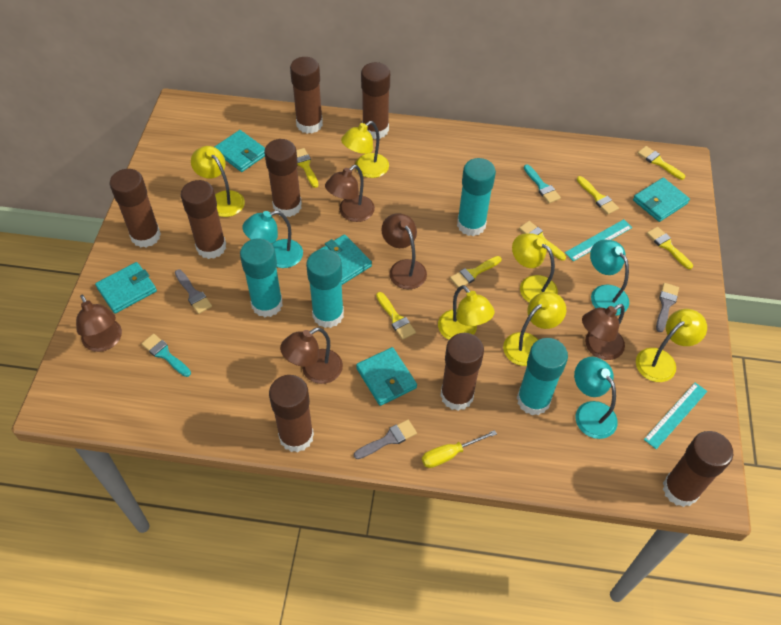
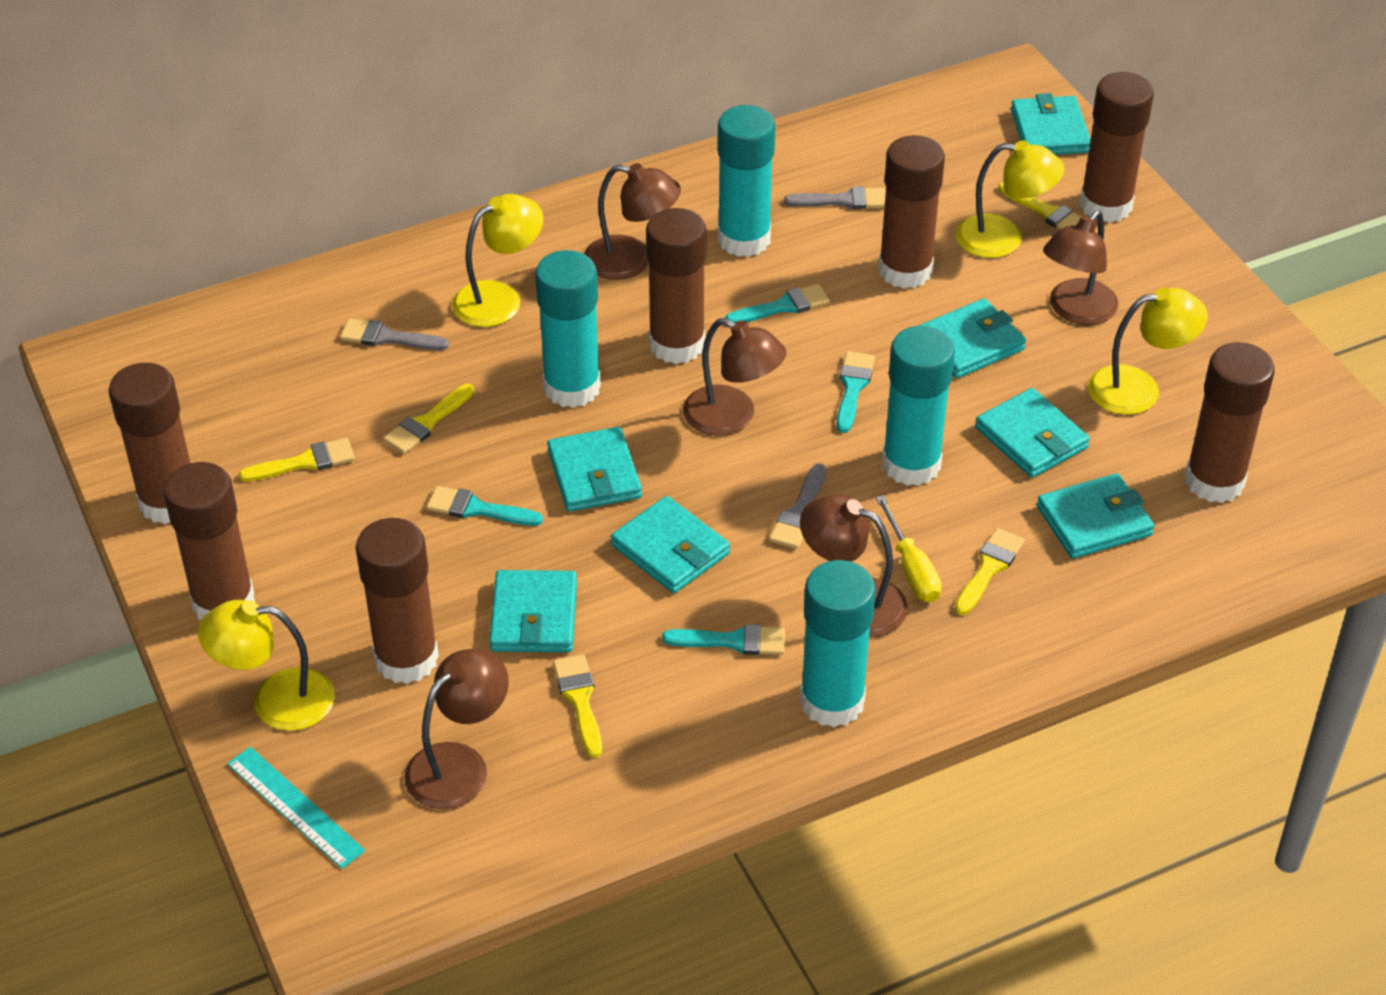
brown glue stick: [110,169,161,248] [181,180,226,259] [264,139,302,217] [269,375,314,452] [290,57,323,134] [361,62,390,139] [440,333,484,411] [663,431,733,507] = 8 -> [109,363,190,524] [163,462,255,620] [355,518,439,684] [646,208,707,364] [878,135,945,289] [1080,72,1154,223] [1185,342,1275,503] = 7
turquoise brush: [141,334,191,377] [524,164,561,203] = 2 -> [427,486,543,526] [662,624,785,655] [725,284,830,323] [836,351,875,433] = 4
turquoise lamp: [243,211,303,268] [574,357,618,439] [590,239,629,316] = 3 -> none = 0
turquoise ruler: [565,219,632,261] [644,383,707,449] = 2 -> [227,747,365,869] = 1
turquoise wallet: [95,262,157,314] [215,130,265,172] [317,235,372,285] [356,347,417,406] [633,178,690,222] = 5 -> [489,570,577,652] [547,427,642,512] [611,496,730,593] [918,298,1026,378] [975,388,1090,478] [1011,93,1091,155] [1037,473,1154,559] = 7
yellow brush: [296,148,319,188] [376,292,416,340] [450,256,501,288] [519,221,566,261] [577,176,619,214] [637,146,685,180] [647,227,693,269] = 7 -> [239,438,355,482] [383,384,474,454] [553,654,602,758] [954,528,1025,615] [998,182,1082,229] = 5
yellow lamp: [191,146,245,217] [341,121,389,178] [438,285,495,340] [503,292,566,366] [512,233,558,303] [636,309,707,382] = 6 -> [198,600,335,731] [452,194,544,327] [955,140,1065,258] [1088,288,1208,415] = 4

